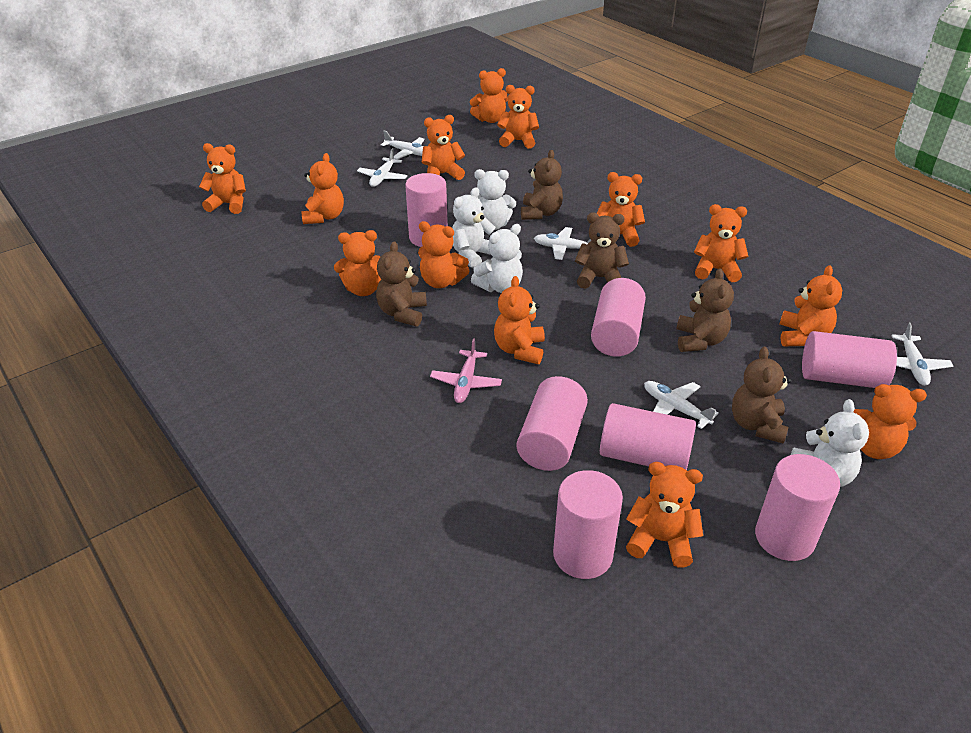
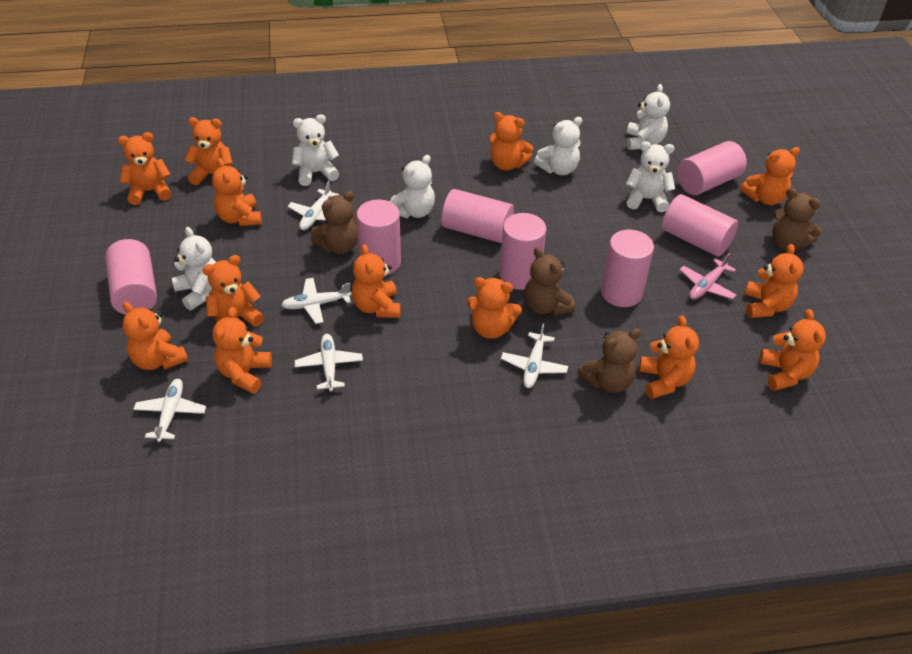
brown teddy bear: [376,242,427,326] [521,150,563,220] [575,212,629,289] [676,268,734,352] [732,347,791,444] = 5 -> [311,191,358,254] [524,247,575,316] [577,328,641,393] [772,188,822,250] = 4
white teddy bear: [452,187,496,269] [471,224,523,293] [475,169,516,230] [791,399,869,487] = 4 -> [172,227,216,311] [292,114,339,186] [390,155,435,218] [534,117,583,175] [626,142,675,212] [627,84,670,150] = 6

